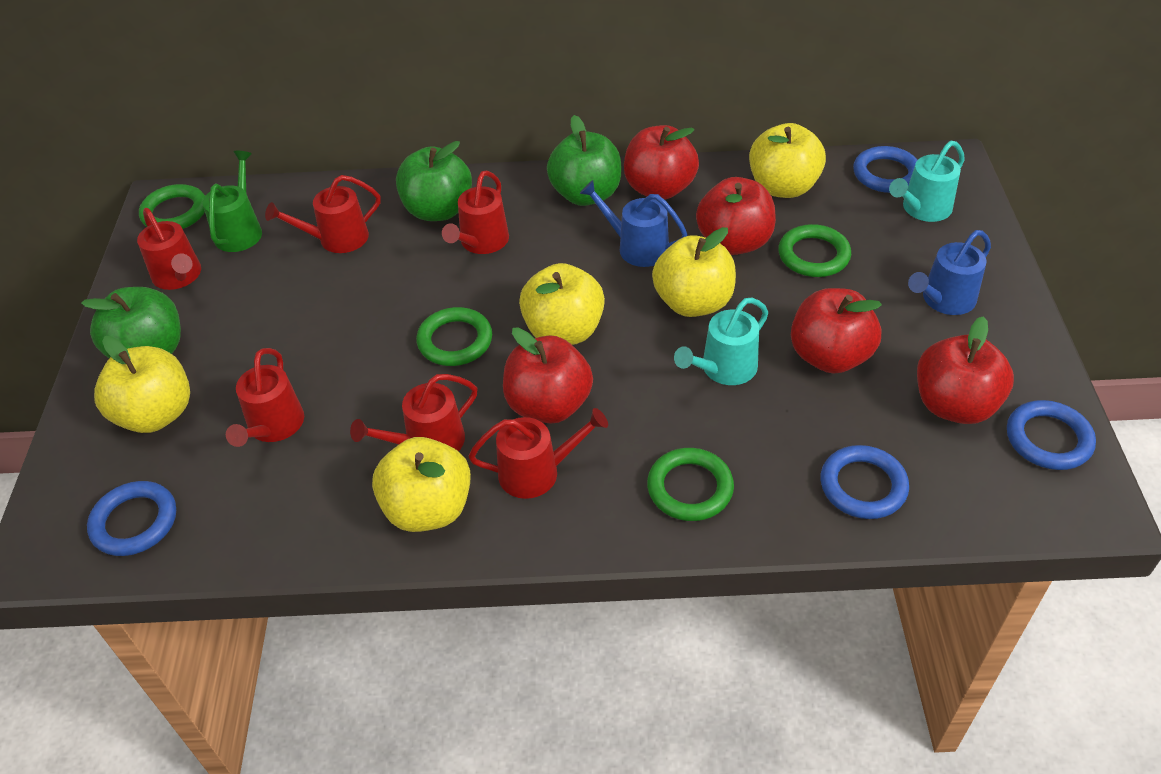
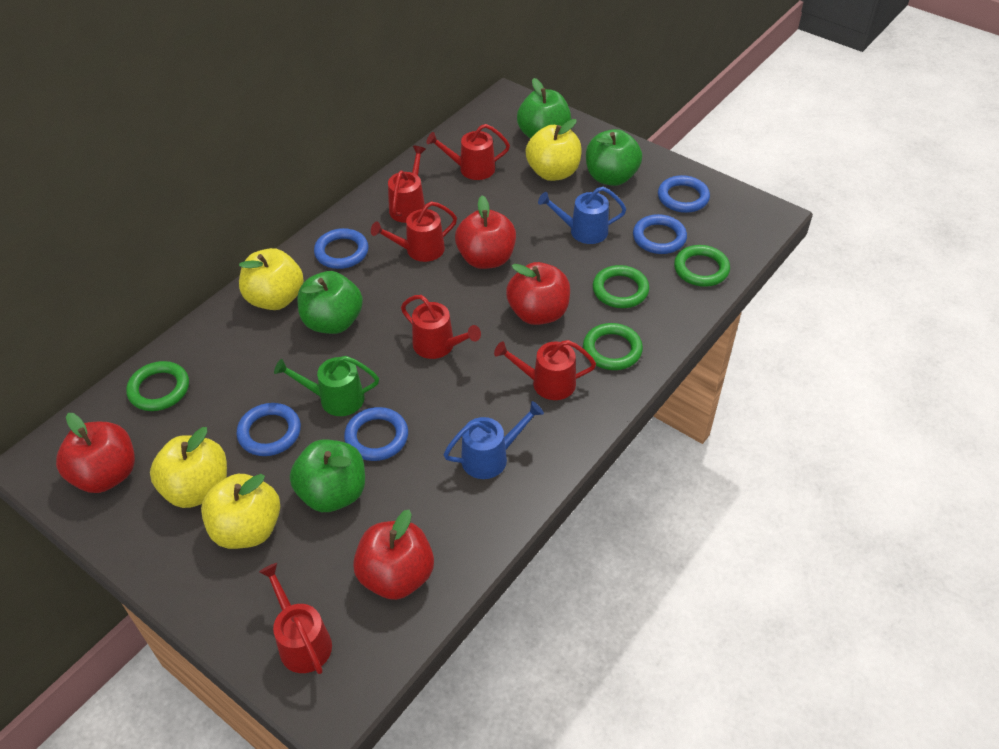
blue ring: [87,481,176,556] [821,445,909,519] [853,146,917,193] [1007,400,1096,470] = 4 -> [236,403,301,456] [314,228,368,269] [344,407,408,461] [633,214,687,254] [658,175,710,213] = 5
green apple: [81,287,181,358] [396,141,472,221] [547,115,621,206] = 3 -> [290,440,365,512] [297,271,363,334] [517,78,571,139] [586,129,642,186] = 4
red apple: [503,327,593,424] [624,125,699,200] [696,177,776,255] [791,288,882,374] [917,317,1014,424] = 5 -> [56,413,135,493] [353,510,434,600] [455,196,516,269] [506,262,570,325] = 4
turquoise watering can: [674,298,768,385] [889,141,965,222] = 2 -> none = 0
yellow apple: [94,336,190,433] [372,437,471,532] [519,263,605,345] [652,227,736,317] [749,123,826,198] = 5 -> [150,427,227,508] [201,474,280,549] [239,248,304,310] [526,119,582,181] = 4

